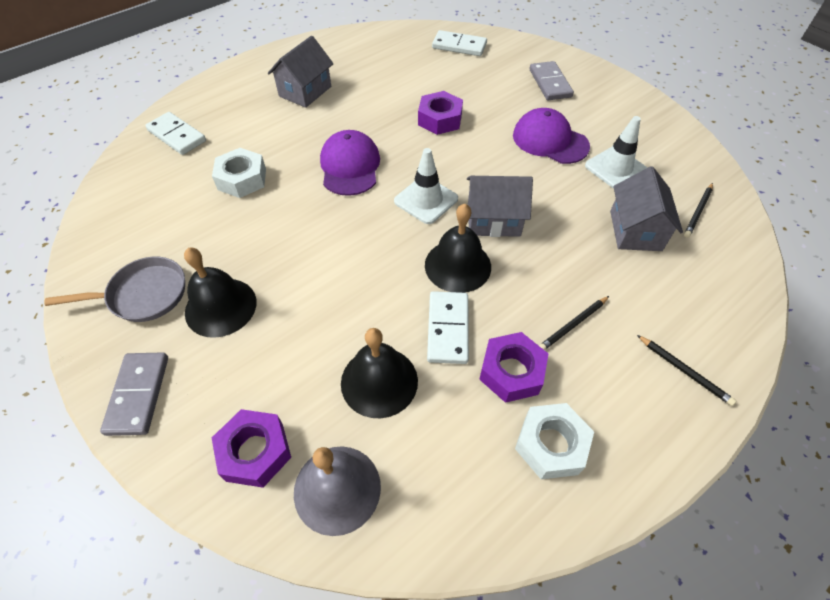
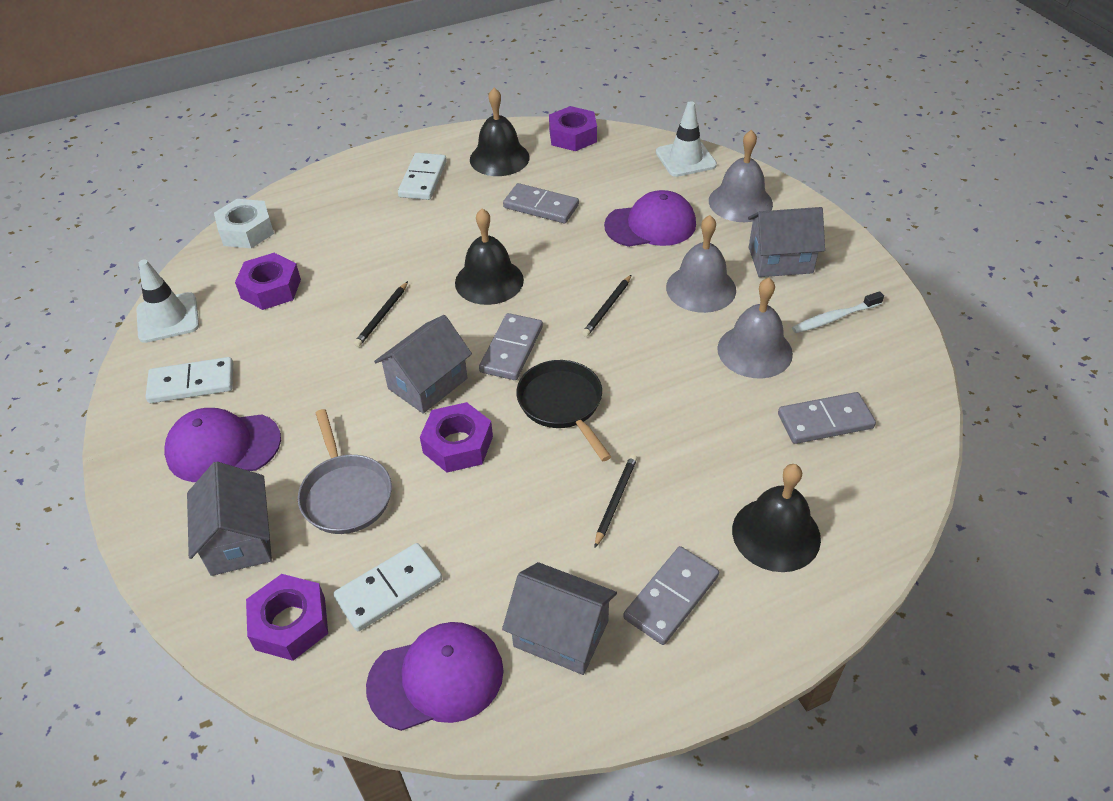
black pan: none = 0 -> [516,360,611,461] = 1
grey bell: [294,446,381,536] = 1 -> [666,215,736,313] [709,130,773,222] [717,278,793,378] = 3
grey domino: [100,352,168,436] [530,61,574,100] = 2 -> [479,313,543,380] [503,183,579,223] [623,546,719,645] [778,392,876,444] = 4
grey house: [268,36,334,108] [467,176,533,237] [610,166,683,251] = 3 -> [187,461,272,576] [374,315,472,414] [502,562,617,675] [748,207,825,277] = 4
purple cap: [320,130,380,196] [513,108,590,164] = 2 -> [164,408,281,482] [366,622,504,731] [604,190,696,247] = 3
purple nut: [212,409,291,488] [418,91,463,135] [479,332,548,403] = 3 -> [235,253,301,310] [246,574,328,661] [420,402,493,473] [549,106,597,151] = 4
white nut: [212,148,266,198] [515,403,594,479] = 2 -> [214,199,274,248] = 1
white toothbrush: none = 0 -> [792,291,884,333] = 1

